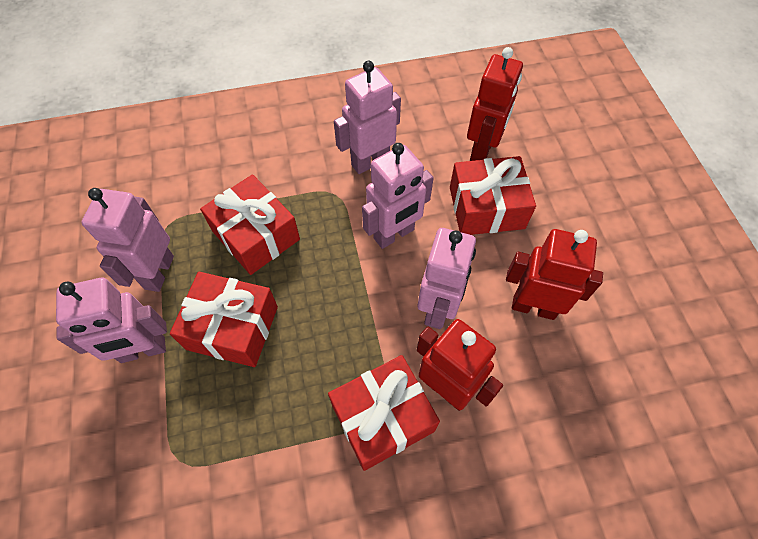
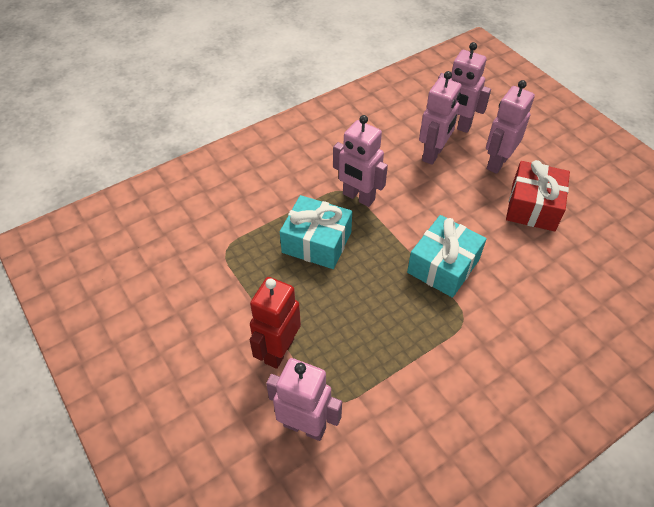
red gift: [170,272,278,367] [200,174,300,275] [328,355,440,471] [450,156,536,235] = 4 -> [506,160,570,231] = 1
red robot: [417,319,503,411] [467,47,523,161] [506,229,603,320] = 3 -> [250,277,301,369] = 1
turquoise gift: none = 0 -> [280,195,352,269] [407,215,487,298] = 2

